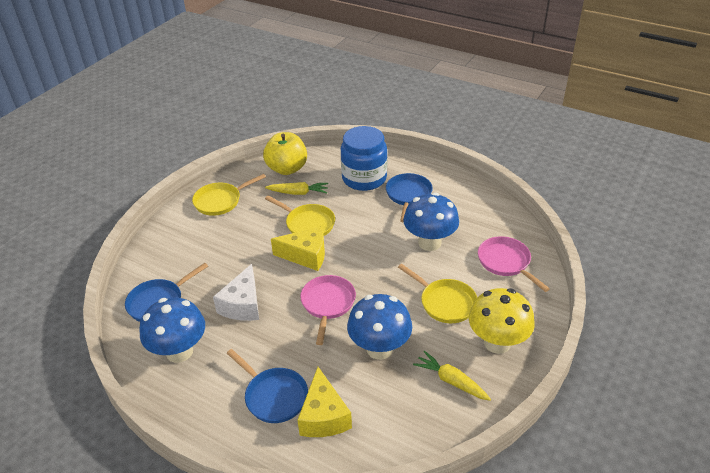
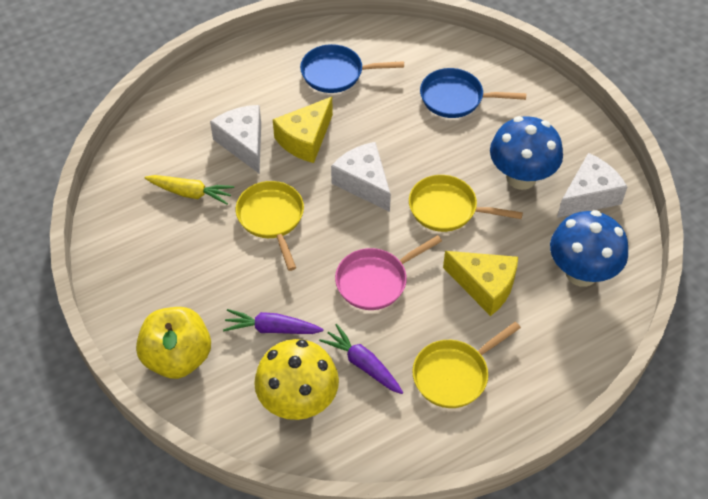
blue jar: [341,126,387,191] = 1 -> none = 0
blue mushroom: [139,297,205,363] [347,294,412,360] [403,192,459,251] = 3 -> [490,116,563,190] [550,210,628,287] = 2
blue pan: [125,263,208,322] [227,349,308,423] [386,173,433,222] = 3 -> [300,44,404,93] [420,68,527,118] = 2
pink pan: [300,275,356,345] [478,236,550,292] = 2 -> [335,235,442,310] = 1
purple carrot: none = 0 -> [223,309,324,334] [319,324,403,394] = 2
white cheese: [213,264,259,321] = 1 -> [210,105,261,173] [331,142,391,212] [557,153,627,218] = 3
yellow carrot: [265,182,328,195] [413,351,491,401] = 2 -> [144,175,234,205] = 1

